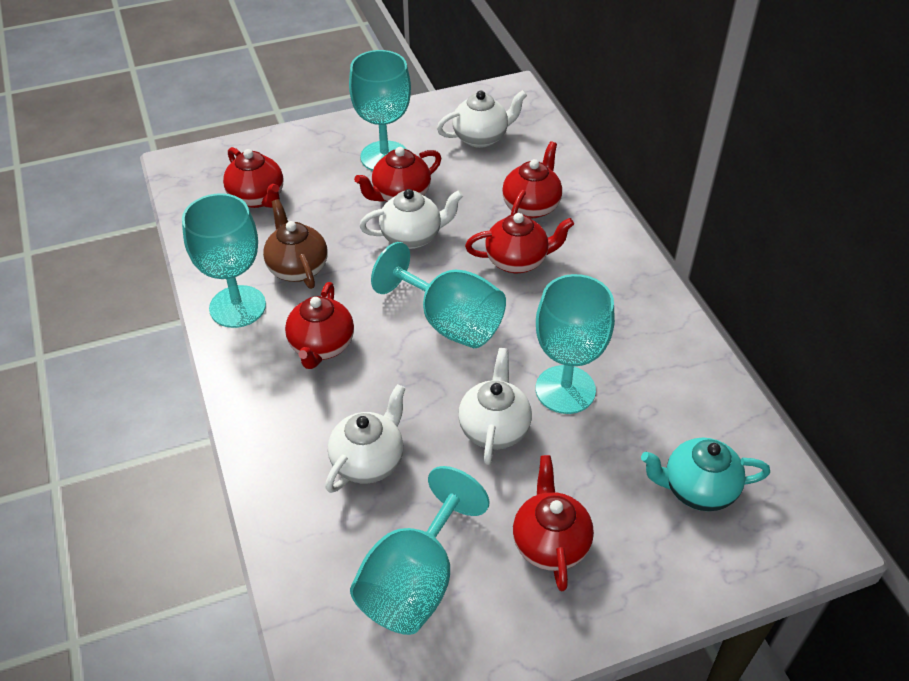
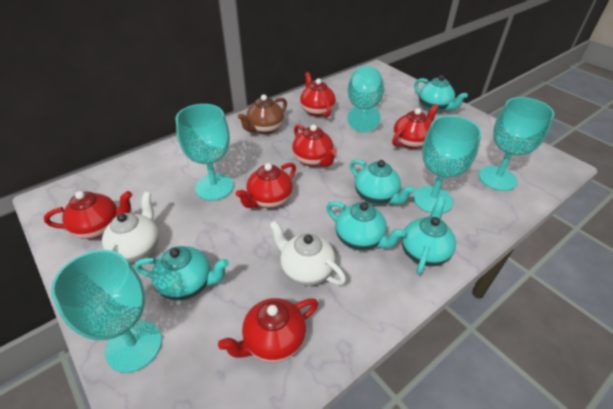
turquoise teapot: [641,438,770,511] = 1 -> [135,246,229,300] [326,201,406,250] [350,159,415,205] [401,197,456,275] [414,75,468,113] = 5
white teapot: [325,384,405,493] [359,189,463,249] [437,90,527,148] [458,348,532,465] = 4 -> [102,192,159,263] [269,220,346,286] = 2

